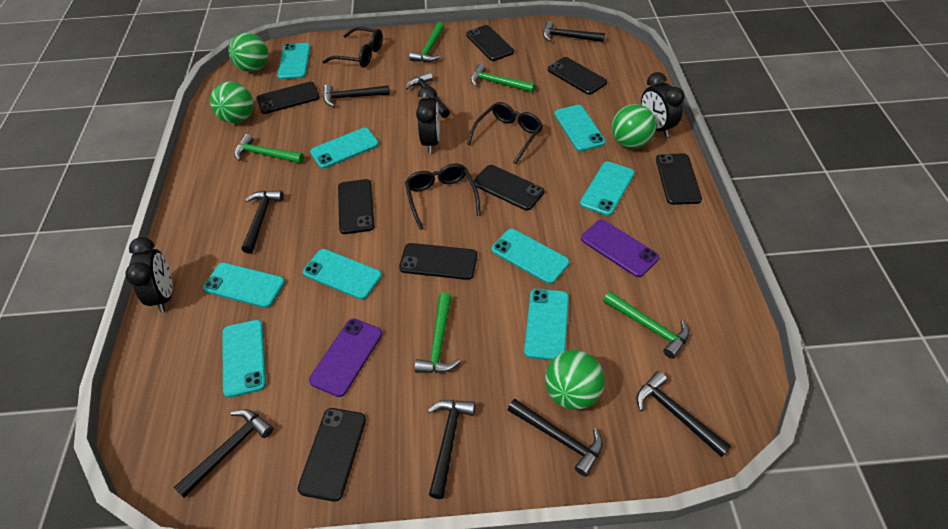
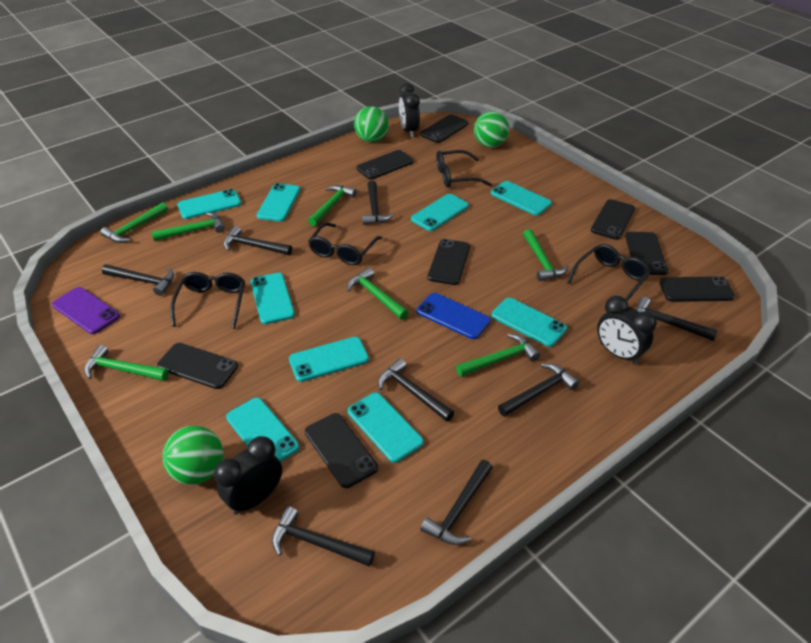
black glasses: [323,27,383,67] [405,163,481,230] [467,102,543,165] = 3 -> [170,272,245,329] [308,223,382,265] [436,150,492,188] [567,244,650,301] = 4
blue phone: none = 0 -> [417,293,491,339] = 1
green ball: [210,82,253,123] [228,32,268,72] [545,350,605,410] [612,104,656,149] = 4 -> [162,426,223,485] [354,106,389,142] [474,111,509,148] = 3
green hammer: [234,134,304,163] [409,22,444,62] [414,293,460,373] [471,63,535,92] [603,291,689,359] = 5 -> [84,345,169,381] [100,202,168,243] [151,212,225,241] [308,185,357,226] [347,267,409,320] [456,334,540,377] [523,229,568,281] = 7
purple phone: [309,318,382,397] [581,220,659,277] = 2 -> [52,287,120,334] = 1

